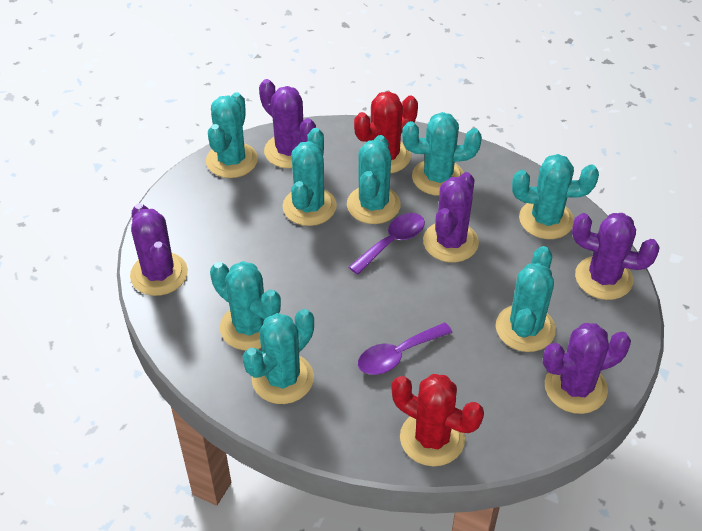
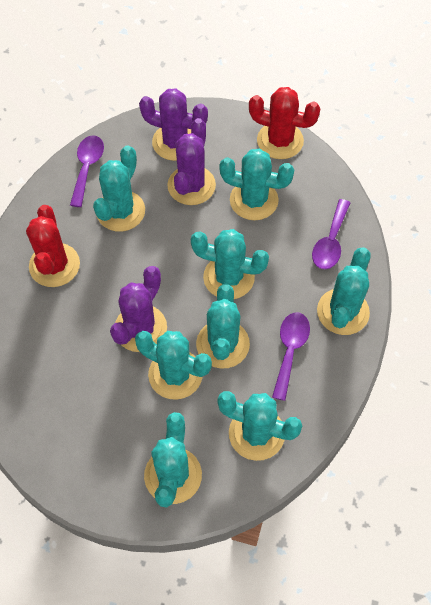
purple cactus: [130,203,188,296] [259,79,316,168] [423,172,479,262] [543,323,631,414] [572,213,660,300] = 5 -> [110,266,167,352] [139,88,208,161] [167,118,216,205] = 3
purple spoon: [349,213,425,275] [358,323,453,375] = 2 -> [70,135,104,207] [272,312,310,401] [312,199,350,270] = 3

